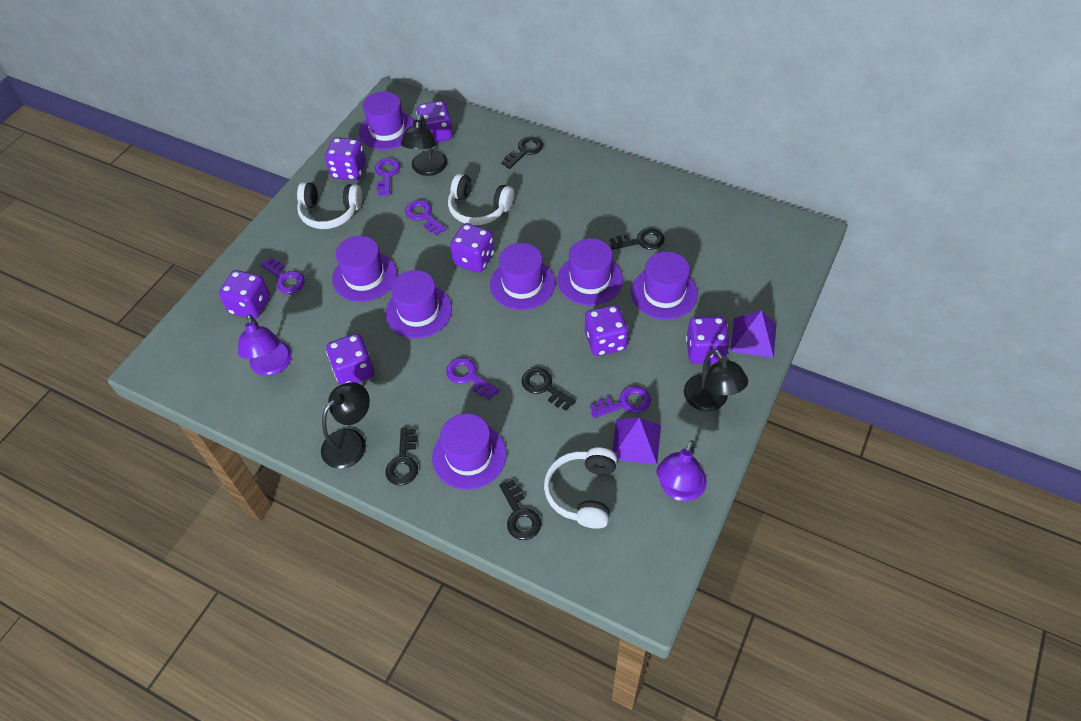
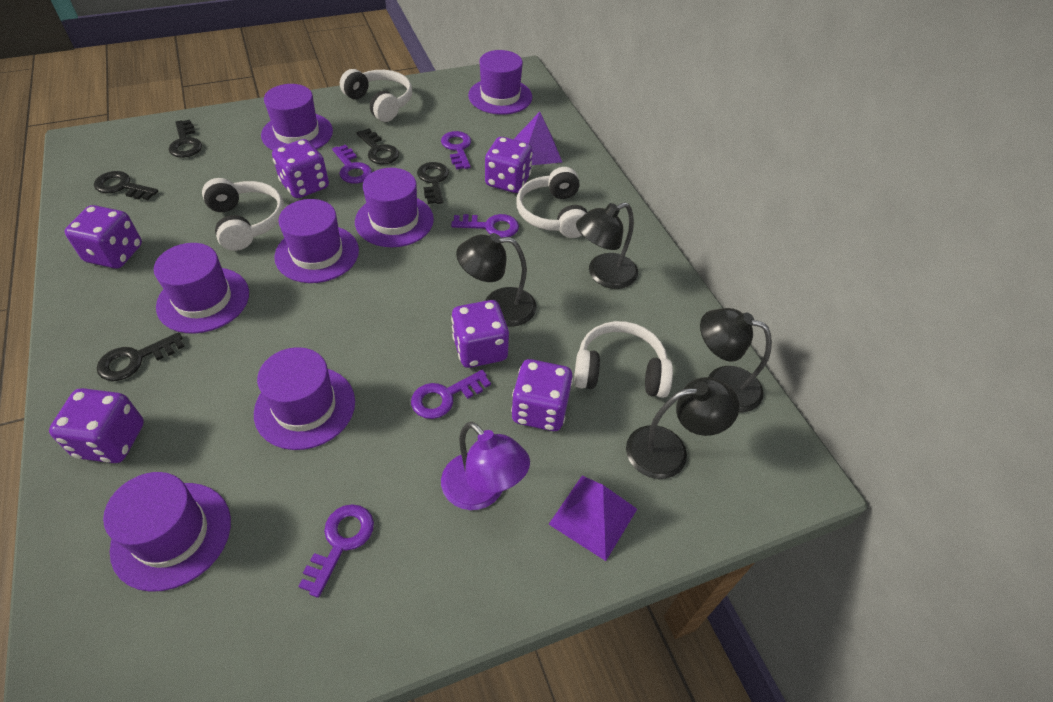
black lamp: [321,382,370,469] [401,114,447,176] [684,349,748,411] = 3 -> [456,233,536,327] [576,202,638,289] [626,377,740,479] [700,308,772,412] = 4
purple dice: [219,270,270,319] [325,137,366,180] [326,333,374,385] [416,101,453,143] [450,223,494,273] [585,305,628,356] [686,316,730,364] = 7 -> [49,388,144,463] [65,205,142,269] [272,139,329,198] [451,300,509,368] [485,137,532,193] [511,359,573,431] = 6
purple lamp: [238,314,292,376] [656,440,707,501] = 2 -> [441,421,530,510] = 1
white headphones: [297,182,362,229] [448,174,514,225] [544,447,617,529] = 3 -> [202,178,285,251] [340,69,412,122] [516,167,587,238] [574,321,673,398] = 4

